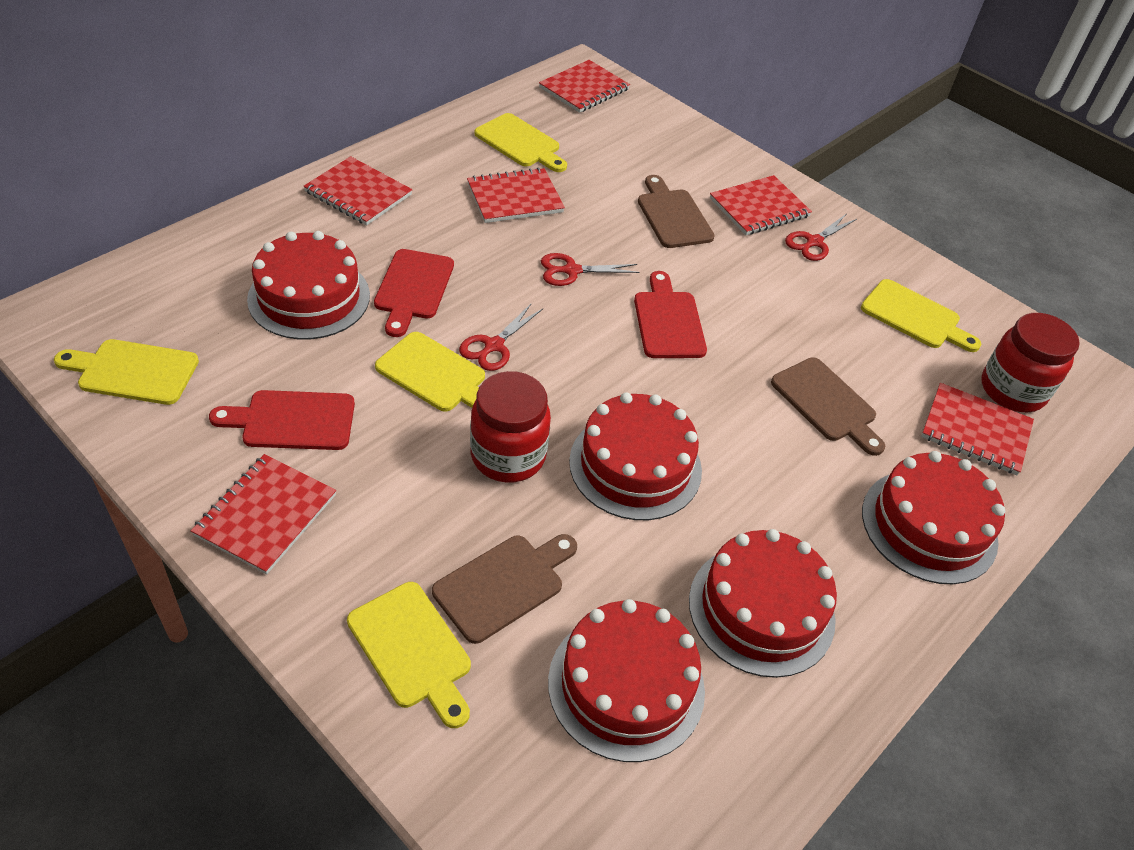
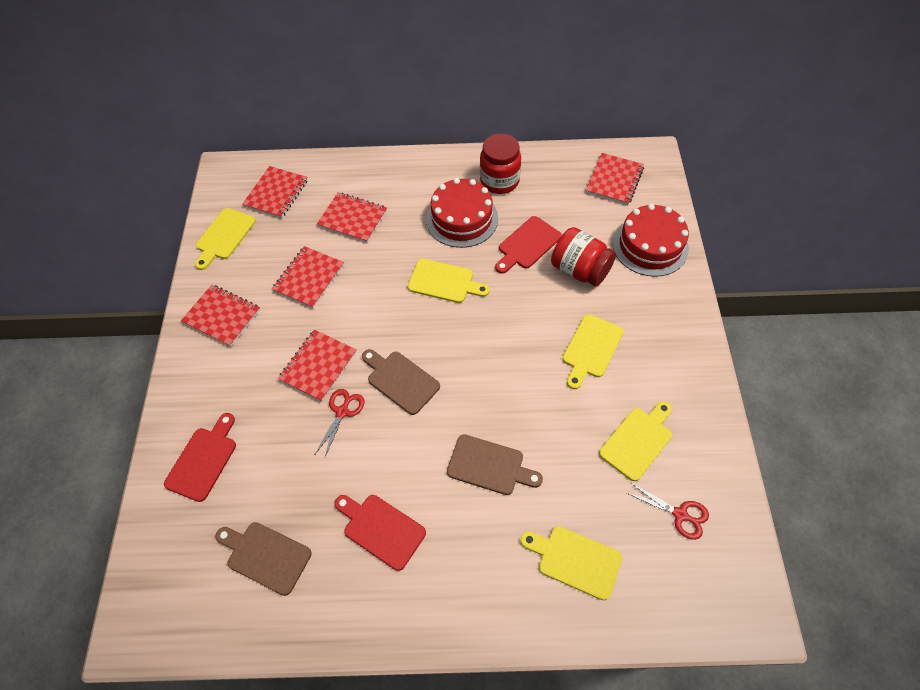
red cake: [247,231,370,340] [548,599,705,762] [569,393,702,520] [689,529,837,678] [862,451,1005,584] = 5 -> [426,178,498,248] [613,204,689,277] = 2
red scissors: [459,303,543,371] [541,253,640,286] [785,214,857,261] = 3 -> [315,389,364,459] [627,483,709,540] = 2

